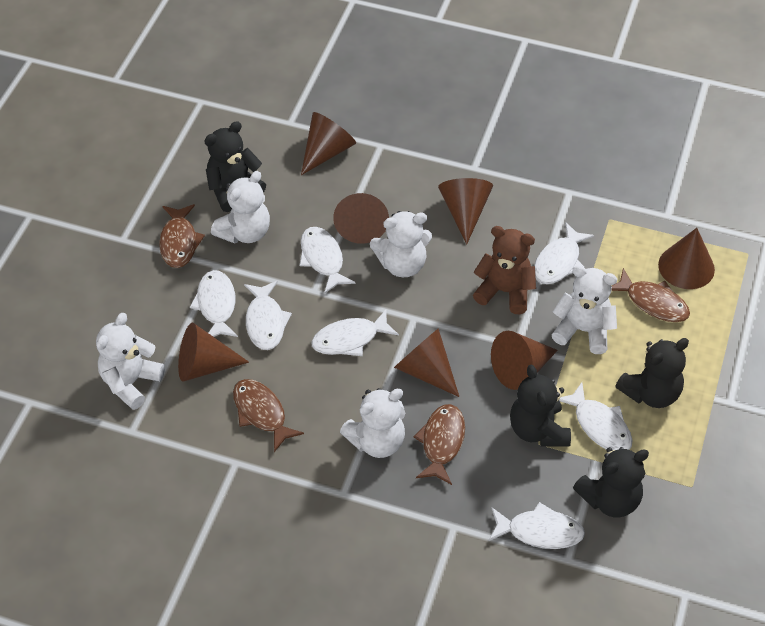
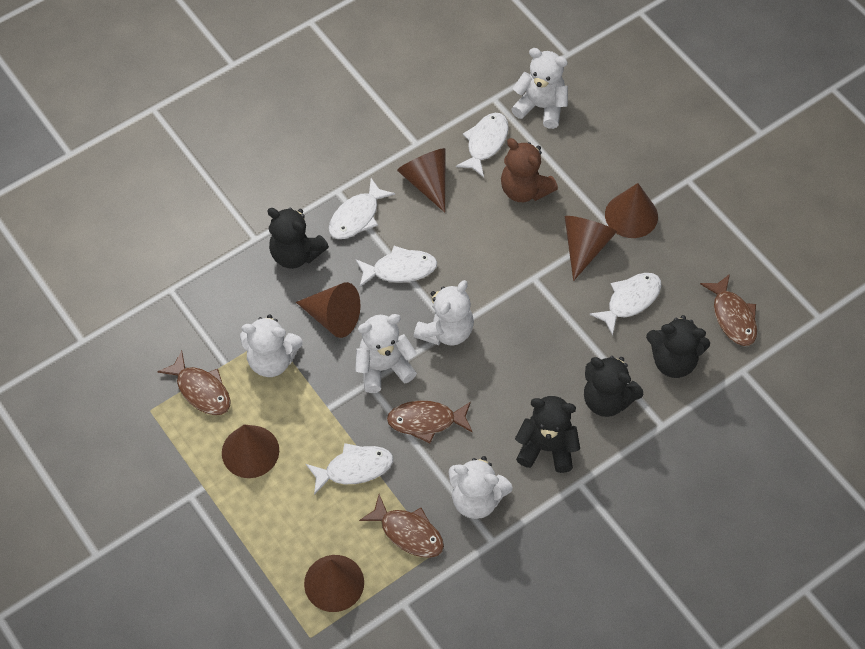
brown cone: [178,323,249,382] [301,112,356,175] [333,193,389,244] [394,328,459,397] [438,178,493,245] [491,331,558,390] [658,228,715,289] = 7 -> [222,424,279,478] [296,282,360,338] [304,555,364,612] [397,148,445,212] [565,216,617,281] [605,183,658,238] = 6
white fish: [190,270,238,337] [244,281,292,350] [299,227,356,294] [311,310,399,356] [489,502,585,549] [534,222,594,284] [559,382,633,450] = 7 -> [306,443,393,495] [329,178,395,239] [355,246,437,287] [456,113,509,177] [589,273,661,336] = 5

